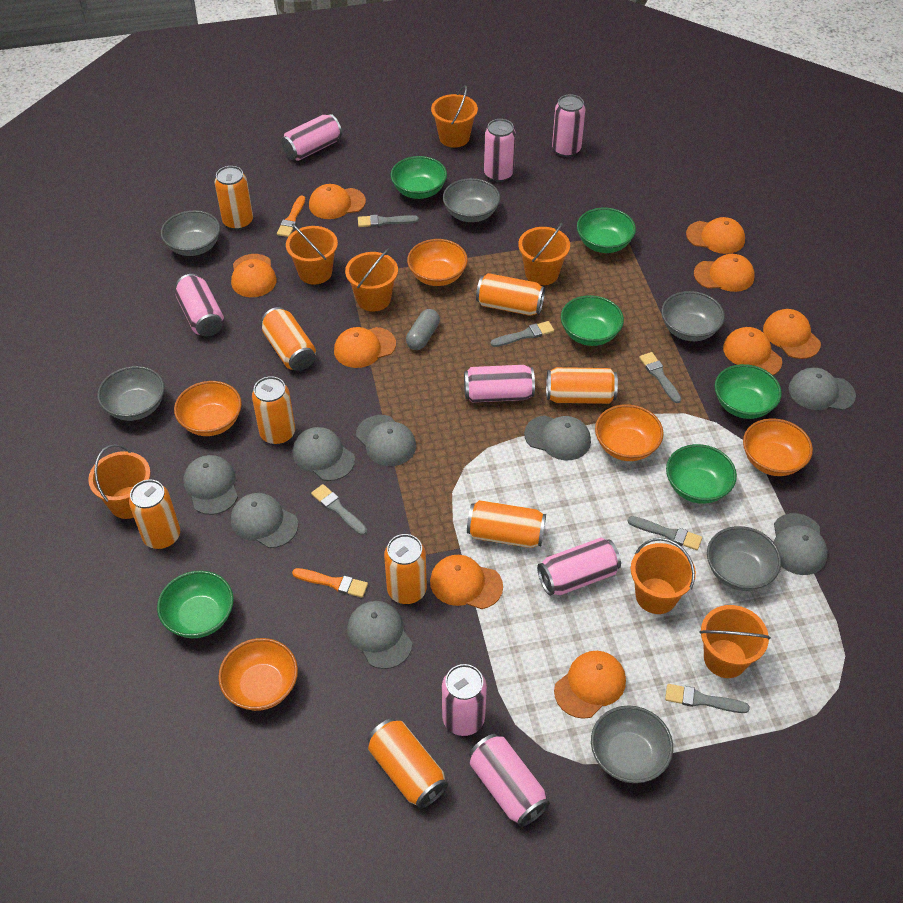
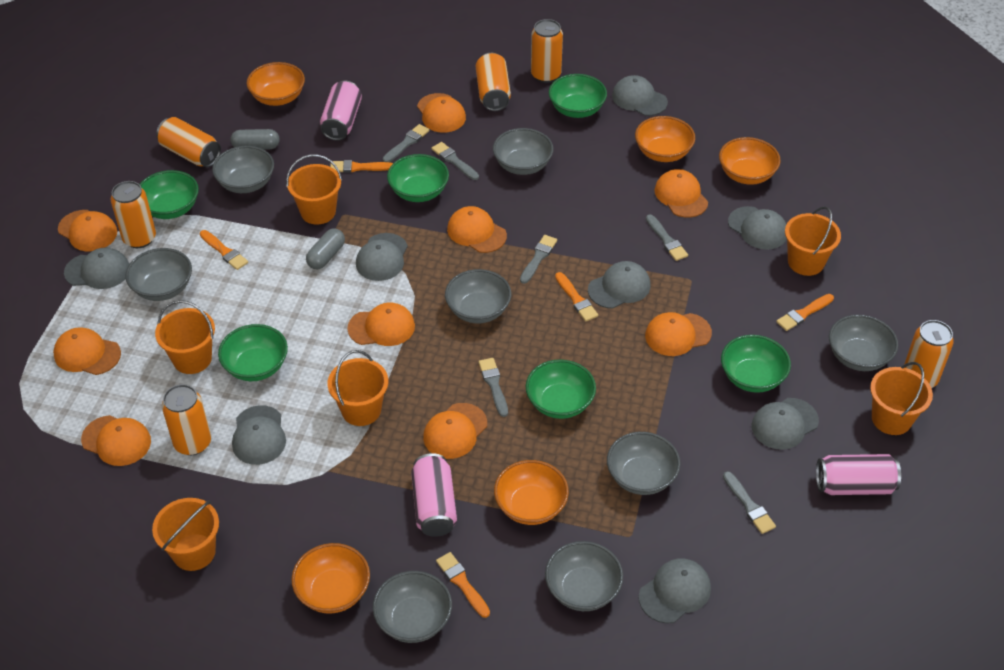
grey bowl: [97,366,165,421] [161,210,220,256] [443,178,500,222] [591,705,673,783] [661,291,725,341] [707,526,781,591] = 6 -> [125,248,192,301] [212,146,274,193] [373,571,452,643] [445,269,511,323] [493,128,553,175] [545,541,623,611] [607,432,680,495] [829,315,898,371] = 8
grey capsule: [406,309,440,350] = 1 -> [231,129,280,150] [306,228,345,269] = 2
orange brush: [277,195,305,237] [292,568,368,598] = 2 -> [200,230,248,270] [330,160,393,173] [436,552,490,618] [555,272,598,321] [776,294,834,331] = 5
orange bucket: [88,444,151,519] [286,223,338,285] [345,248,398,312] [431,86,478,148] [518,223,570,285] [631,538,696,614] [699,605,771,678] = 7 -> [152,498,219,571] [155,300,215,374] [286,154,342,225] [327,350,388,426] [785,206,841,276] [870,362,933,435] = 6
orange can: [129,479,180,549] [215,166,253,230] [252,376,295,445] [261,307,316,371] [368,718,448,809] [384,534,427,604] [467,500,546,548] [476,273,545,316] [546,367,618,404] = 9 -> [111,181,156,248] [156,117,221,167] [162,384,211,455] [476,53,511,111] [531,19,563,83] [904,320,954,388] = 6
pink can: [175,274,224,337] [281,114,342,161] [442,664,487,736] [464,365,535,403] [469,734,550,827] [484,119,516,182] [537,538,621,596] [552,94,585,157] = 8 -> [320,81,362,141] [411,453,457,537] [816,454,901,495] = 3

